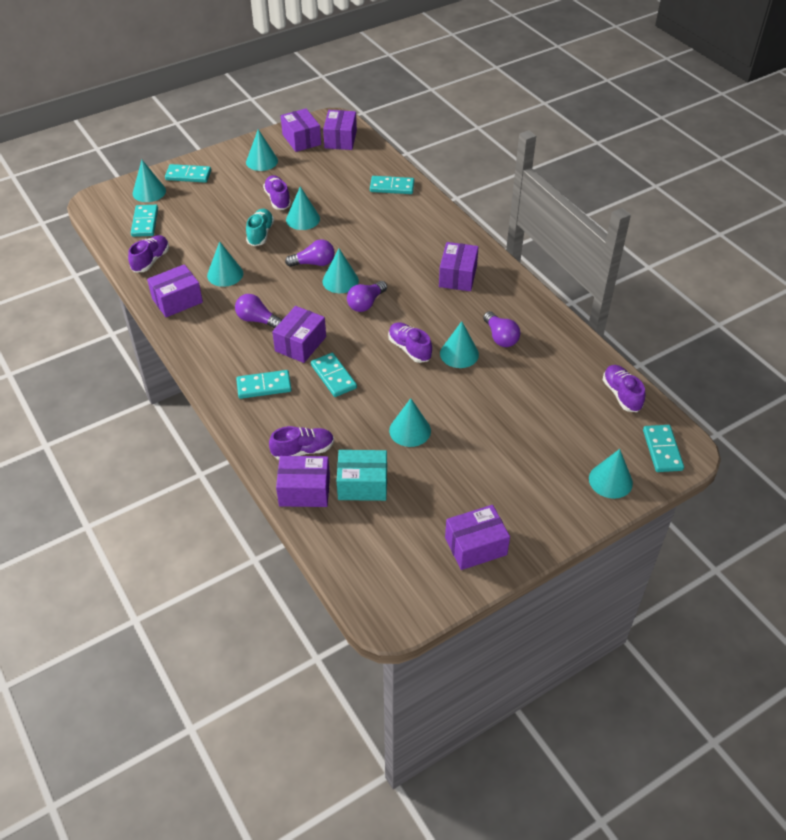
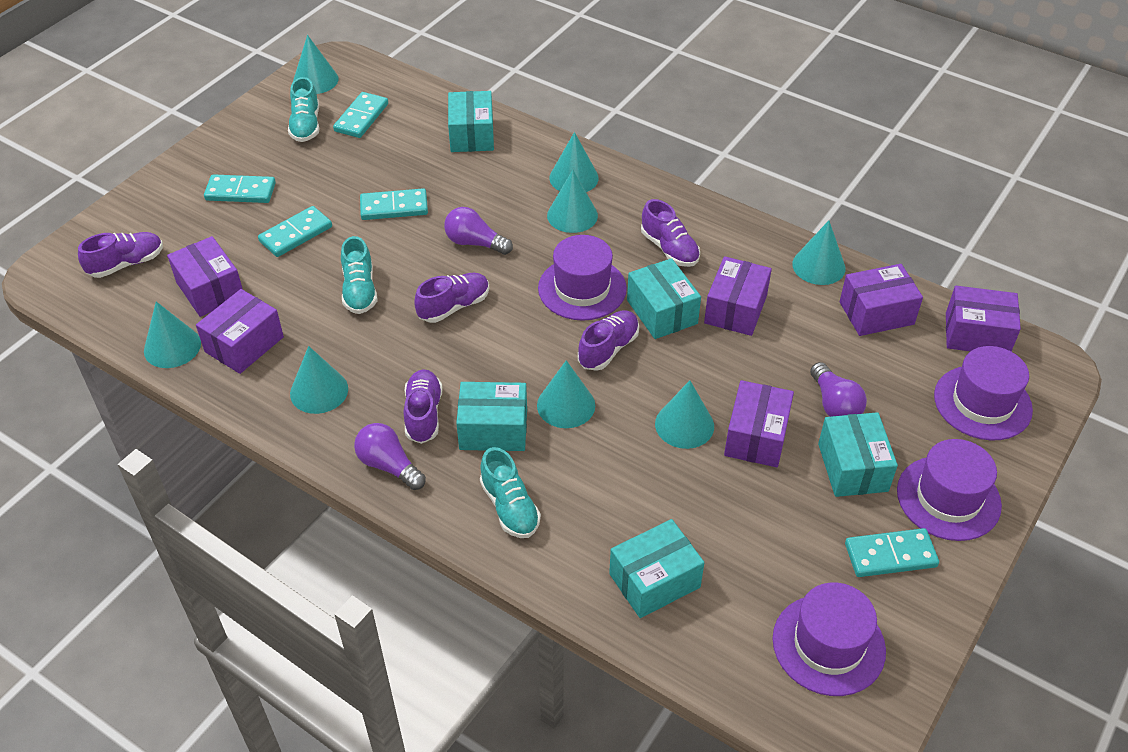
purple box: [147,264,203,317] [272,306,326,363] [276,456,330,507] [281,109,321,152] [323,110,357,150] [439,242,478,291] [445,505,510,570] = 7 -> [167,236,243,317] [196,289,284,374] [704,256,772,336] [724,380,794,467] [840,264,923,336] [946,286,1021,351] = 6
purple hat: none = 0 -> [538,235,627,321] [773,582,886,696] [897,439,1002,541] [934,346,1033,440] = 4
purple light bulb: [235,294,282,328] [285,239,335,267] [347,281,387,312] [483,311,520,347] = 4 -> [354,423,426,490] [444,207,513,255] [810,362,867,417] = 3
turquoise box: [337,450,387,501] = 1 -> [448,91,494,152] [456,382,527,451] [609,519,704,618] [627,258,701,339] [818,412,898,497] = 5
turquoise domino: [131,205,158,237] [165,164,211,183] [236,370,292,399] [311,353,357,397] [370,176,414,194] [643,425,684,472] = 6 -> [204,174,276,203] [258,206,332,257] [333,92,388,138] [360,188,428,220] [845,528,939,577] = 5
turquoise shoe: [246,209,274,246] = 1 -> [288,77,319,142] [341,236,377,314] [480,447,541,538] = 3

